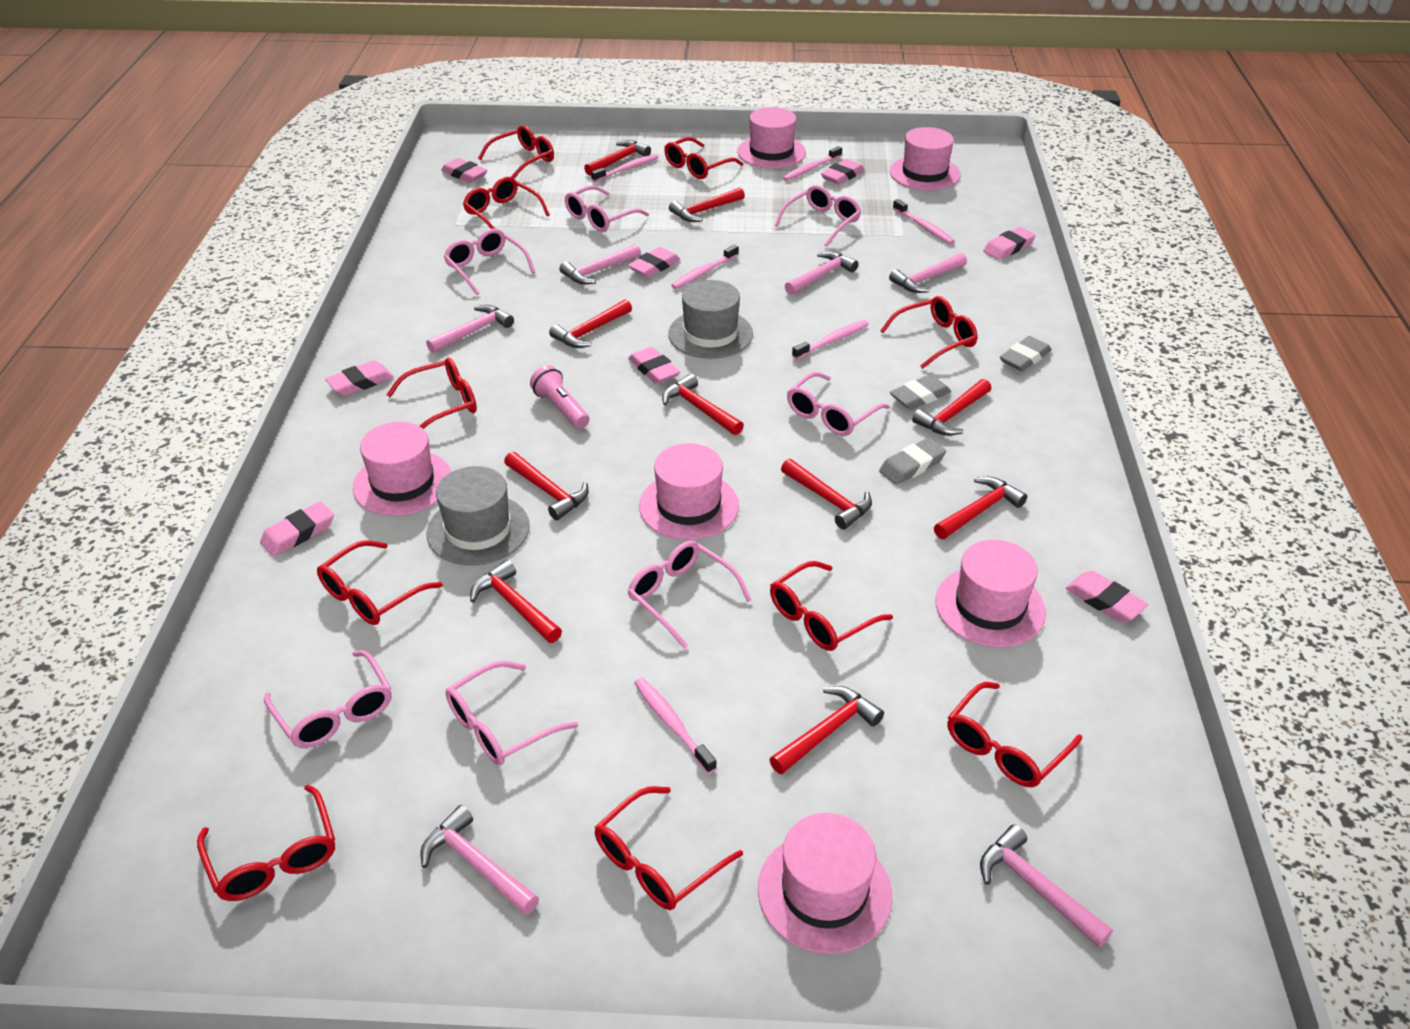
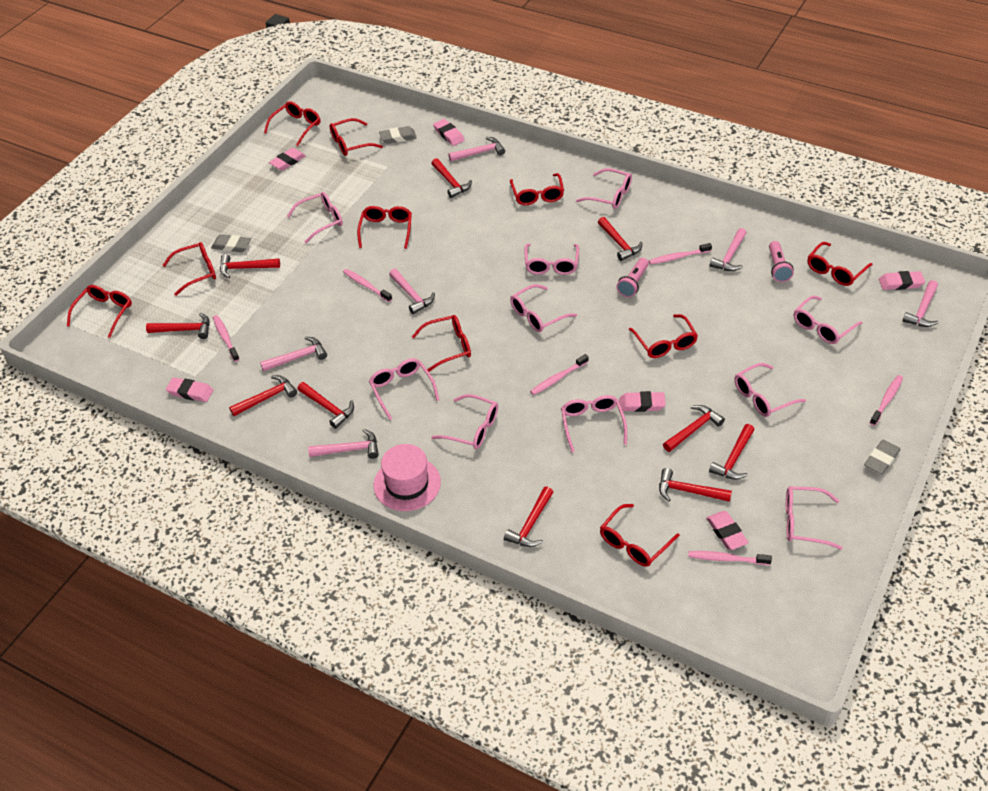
grey hat: [426,466,530,566] [668,280,753,359] = 2 -> none = 0
pink eraser: [260,501,334,556] [325,360,393,396] [441,158,488,183] [628,247,680,278] [628,347,680,384] [821,159,865,185] [983,227,1036,260] [1066,571,1148,622] = 8 -> [166,377,213,402] [269,148,306,171] [433,119,464,146] [619,391,666,412] [706,511,749,550] [879,271,925,290] = 6
pink flashlight: [530,365,589,429] = 1 -> [617,258,649,297] [769,241,794,282] = 2
pink glasses: [264,650,391,748] [444,229,535,295] [445,661,578,765] [565,186,649,232] [628,540,752,649] [775,185,861,247] [787,372,890,436] = 7 -> [287,192,343,243] [369,358,439,420] [431,394,498,449] [510,284,577,332] [524,244,579,275] [561,395,627,452] [576,168,632,209] [735,363,806,417] [786,486,843,550] [794,295,863,344] = 10
pink hat: [353,422,451,516] [639,443,739,540] [737,107,806,168] [758,813,892,954] [889,127,961,190] [935,540,1046,647] = 6 -> [374,444,441,511] = 1

